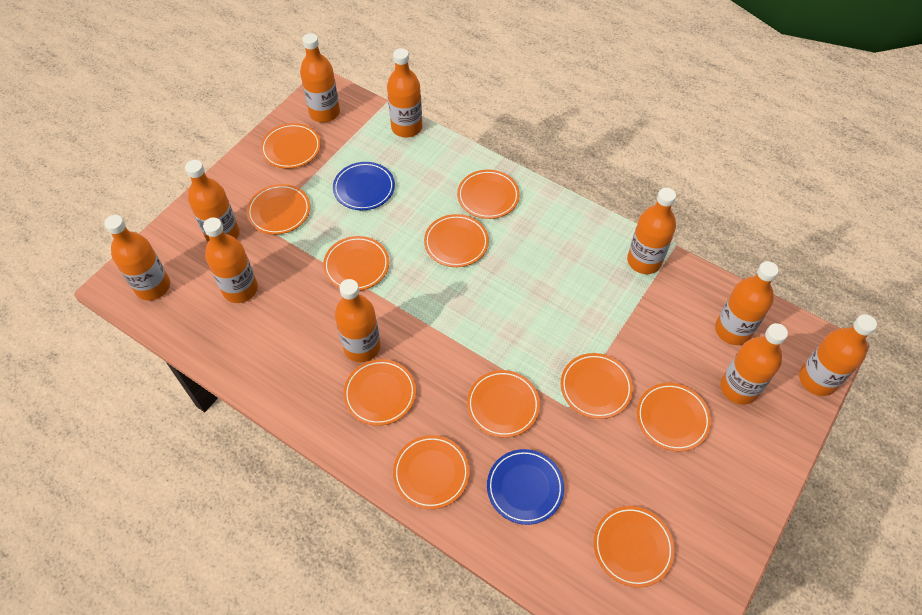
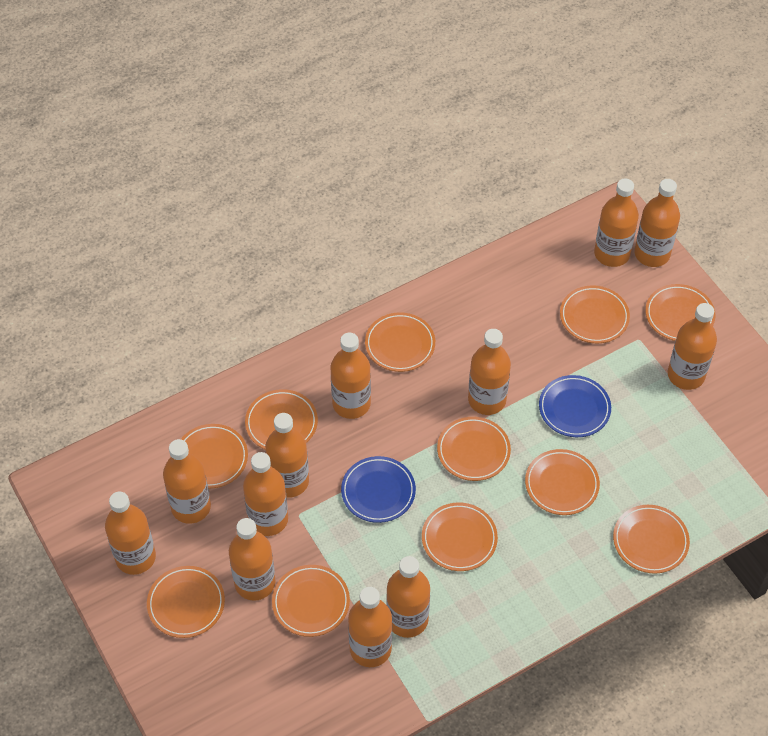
orange bottle: [104,215,170,301] [185,160,240,242] [203,218,258,303] [300,33,340,123] [335,279,381,362] [387,48,422,138] [627,188,676,274] [715,261,779,345] [720,323,788,405] [799,314,877,396] = 10 -> [105,492,156,575] [163,439,211,524] [229,518,276,601] [243,452,288,536] [265,413,309,498] [330,333,371,419] [348,587,392,667] [386,556,430,638] [468,329,511,415] [594,178,639,267] [634,179,680,267] [668,303,717,390] = 12

